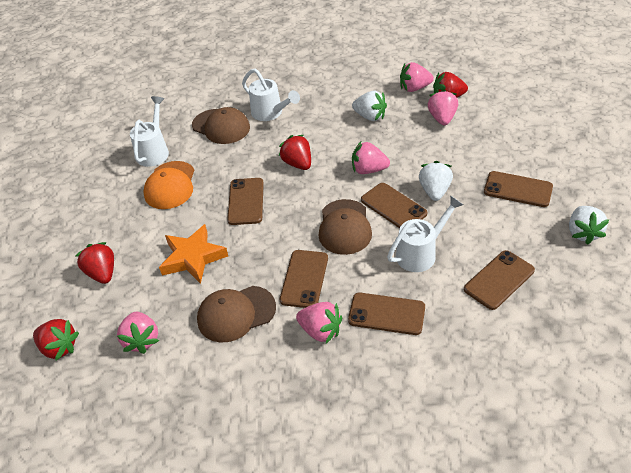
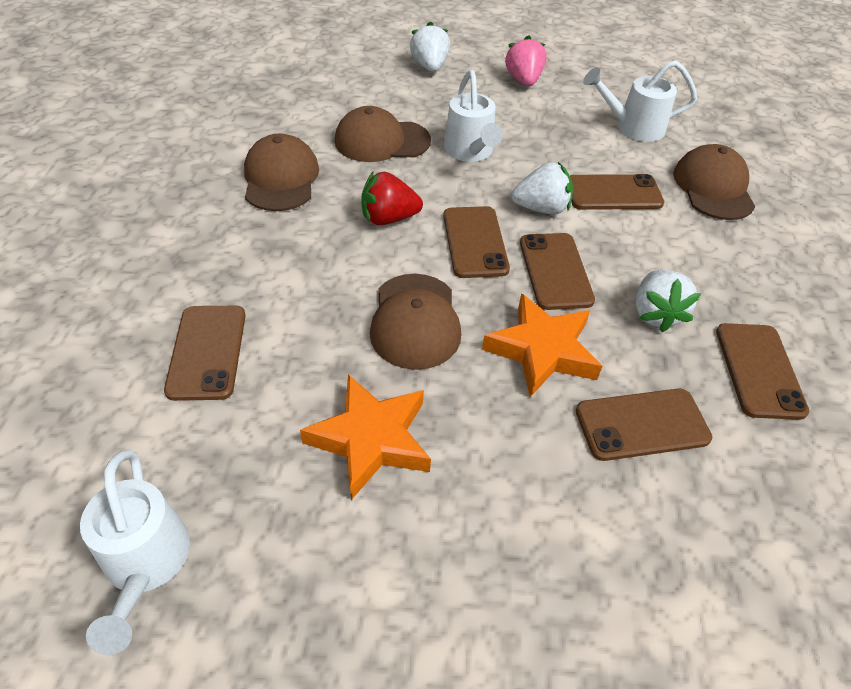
brown cap: [192,107,250,144] [197,286,276,342] [319,199,372,255] = 3 -> [244,134,319,211] [335,106,431,162] [370,274,461,370] [673,144,756,220] = 4
orange cap: [143,161,194,209] = 1 -> none = 0
orange star: [159,224,228,284] = 1 -> [300,375,431,500] [482,294,602,397] = 2
pink strawberry: [117,312,159,354] [296,302,342,344] [352,142,390,174] [400,62,434,92] [428,89,458,125] = 5 -> [505,35,547,86] = 1
red strawberry: [33,319,79,361] [76,242,114,284] [279,135,311,170] [433,72,468,98] = 4 -> [361,171,423,225] = 1

